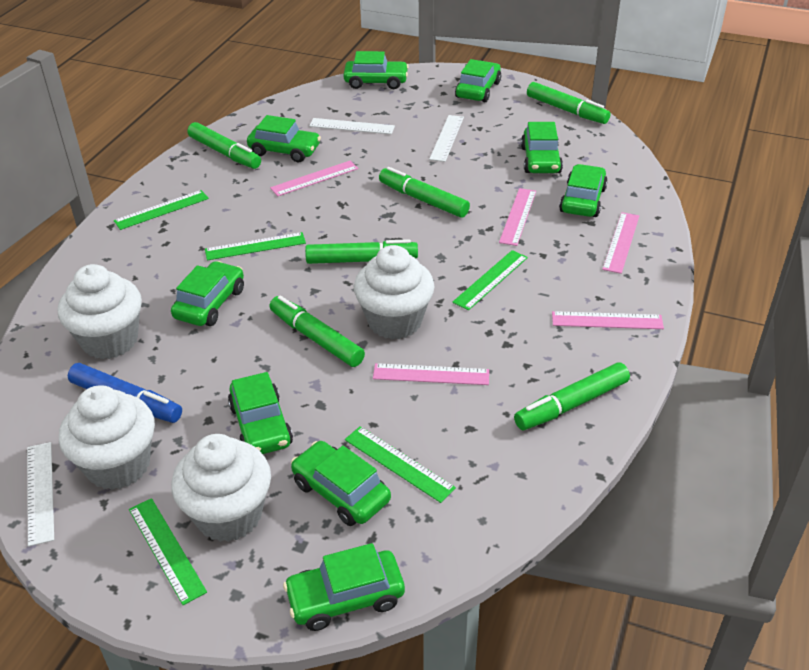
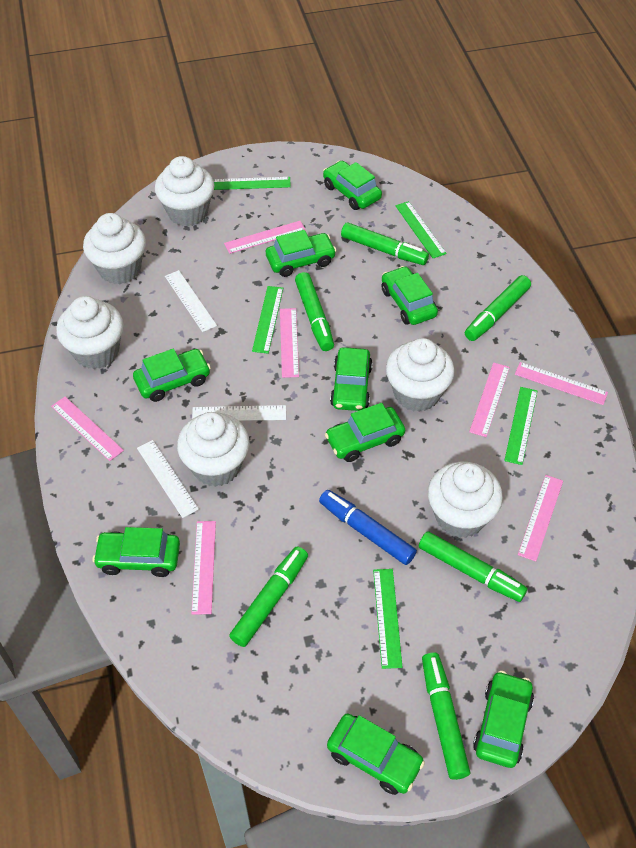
pink ruler: [270,161,358,196] [373,363,489,385] [499,188,536,246] [552,311,664,329] [602,212,639,274] = 5 -> [51,397,124,461] [191,521,216,615] [224,221,306,254] [280,308,299,378] [469,362,510,437] [515,362,608,405] [518,475,563,562] = 7
white cupcake: [58,264,142,359] [59,385,155,490] [171,434,271,542] [354,245,435,339] = 4 -> [56,296,124,369] [83,213,146,284] [155,156,214,227] [177,412,249,487] [386,338,455,412] [428,462,503,538] = 6

